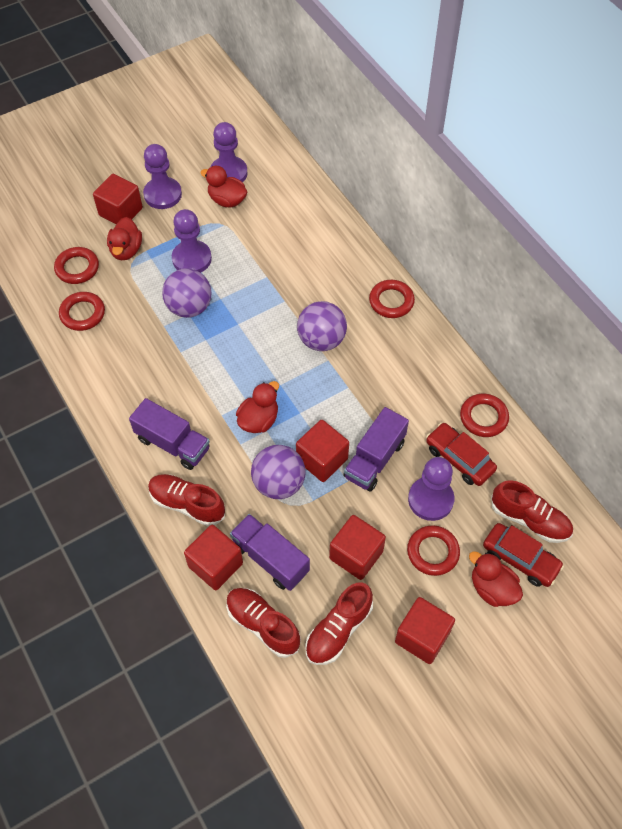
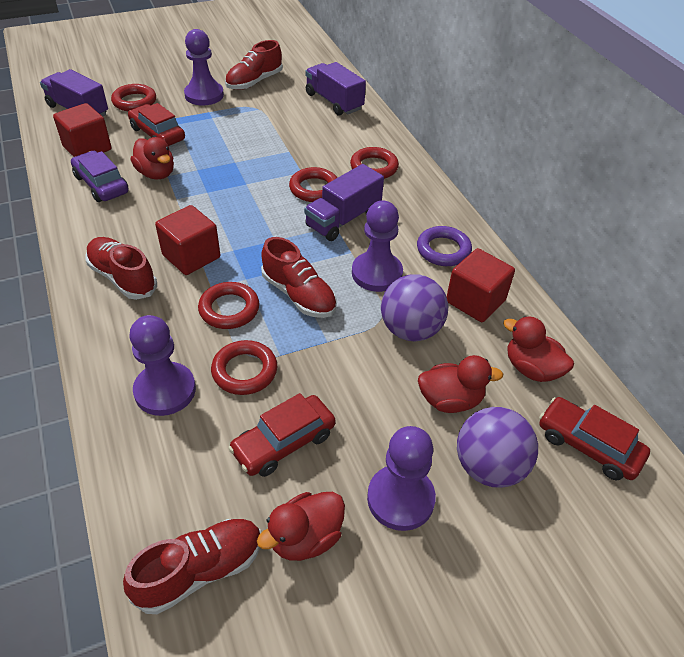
purple ball: [162,268,212,318] [251,445,305,499] [297,301,347,351] = 3 -> [381,275,448,341] [457,407,538,488] = 2
purple car: none = 0 -> [71,151,129,202] = 1
purple ring: none = 0 -> [417,226,472,266] = 1
red car: [426,423,497,486] [483,523,564,587] = 2 -> [128,103,185,146] [228,393,336,477] [539,397,650,480] = 3
red cube: [93,174,143,224] [184,525,243,590] [296,420,349,482] [329,515,386,580] [395,597,455,664] = 5 -> [53,103,112,157] [155,205,220,275] [447,248,515,322] = 3

